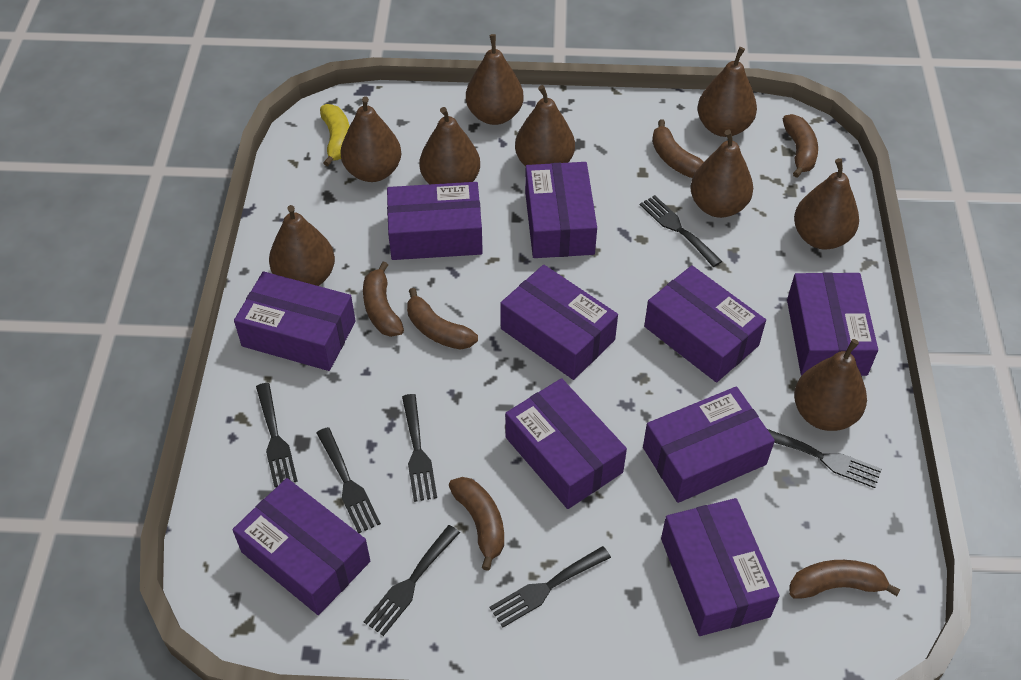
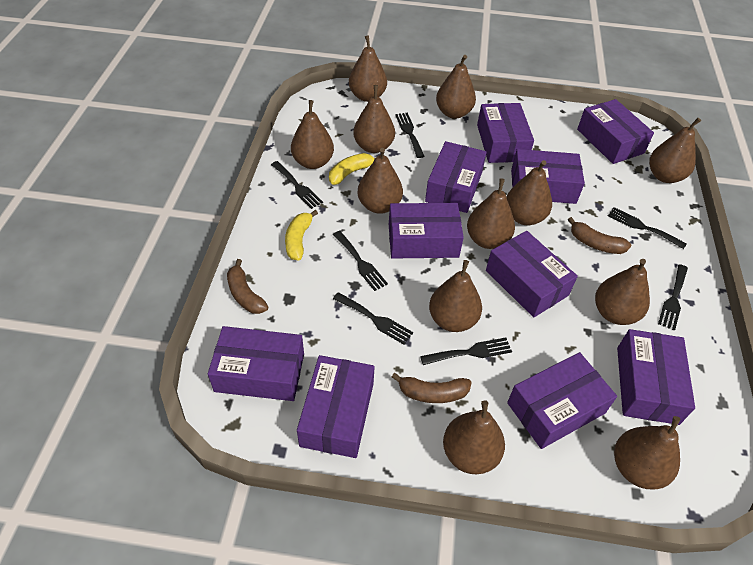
brown banana: [363,262,404,337] [407,288,478,350] [449,477,504,571] [652,119,704,178] [783,114,818,178] [790,560,900,598] = 6 -> [227,259,268,314] [392,373,472,403] [568,217,631,254] = 3
brown pear: [269,205,335,286] [340,96,401,182] [420,107,480,184] [466,34,524,125] [515,85,575,166] [690,130,753,218] [697,47,757,137] [794,158,859,249] [794,339,867,431] = 9 -> [291,100,334,169] [349,35,387,102] [353,85,395,153] [357,148,403,214] [429,260,482,332] [436,55,476,119] [443,400,505,474] [467,178,515,249] [507,160,552,225] [595,259,650,325] [614,416,681,489] [649,118,701,183] = 12
yellow banana: [320,104,350,167] = 1 -> [285,210,318,261] [329,153,375,185] = 2

